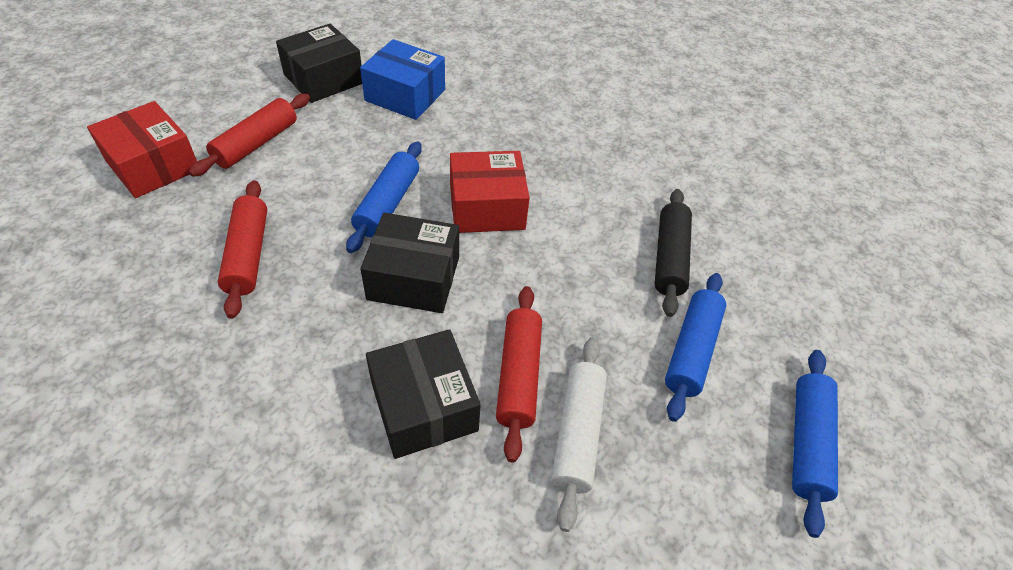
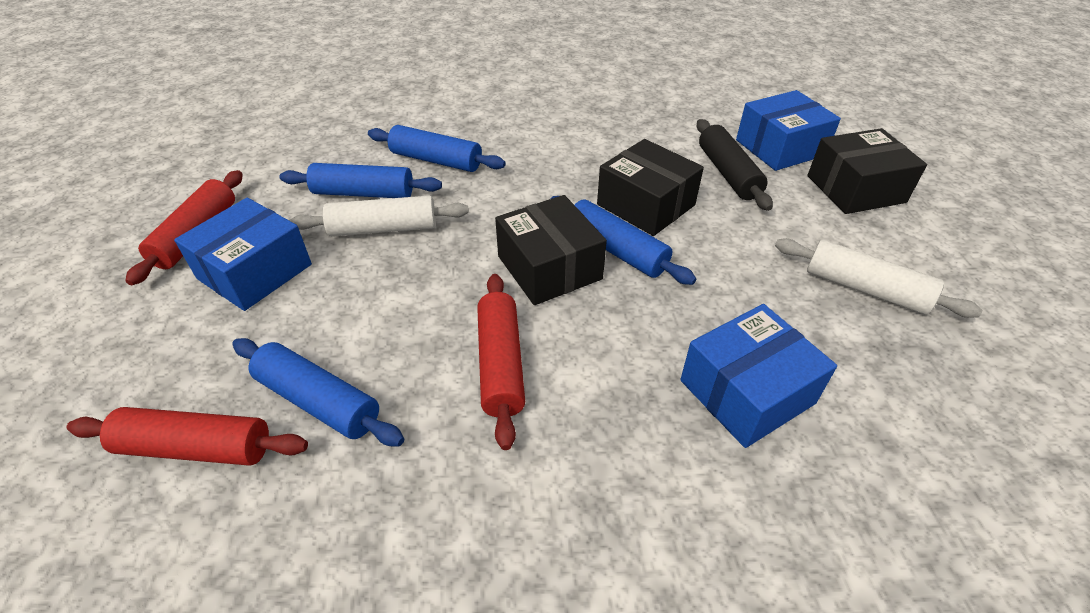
blue box: [360,39,445,120] = 1 -> [174,198,312,311] [680,304,837,448] [736,90,841,171] = 3
blue rolling pin: [346,142,422,253] [665,273,726,422] [792,350,838,538] = 3 -> [232,338,404,446] [279,163,442,198] [368,125,506,172] [551,196,696,285] = 4
red box: [87,101,197,198] [450,151,530,233] = 2 -> none = 0
white rolling pin: [551,337,607,532] = 1 -> [290,196,469,237] [775,238,982,318] = 2

